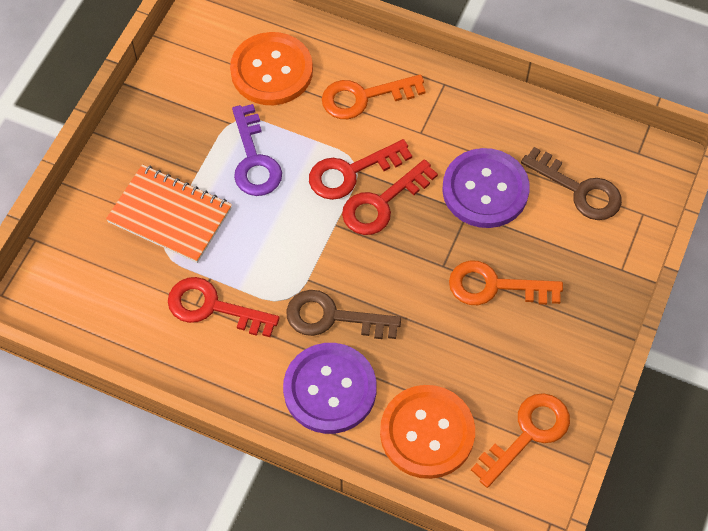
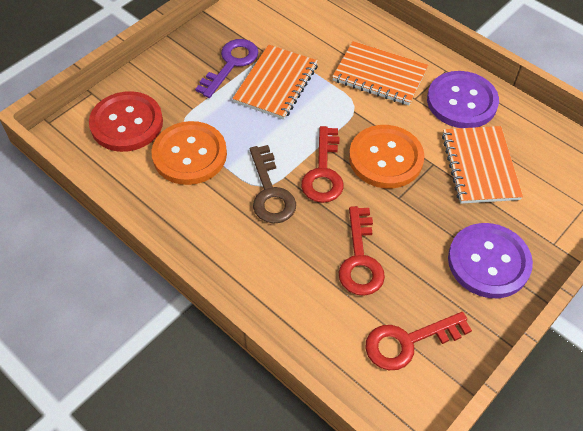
brown key: [286,290,401,339] [521,147,622,220] = 2 -> [250,145,296,224] = 1
orange key: [322,74,426,119] [449,260,563,305] [471,393,570,488] = 3 -> none = 0
orange notebook: [106,164,232,263] = 1 -> [232,45,318,120] [332,41,428,105] [442,126,523,204] = 3
red button: none = 0 -> [89,91,163,152] = 1

